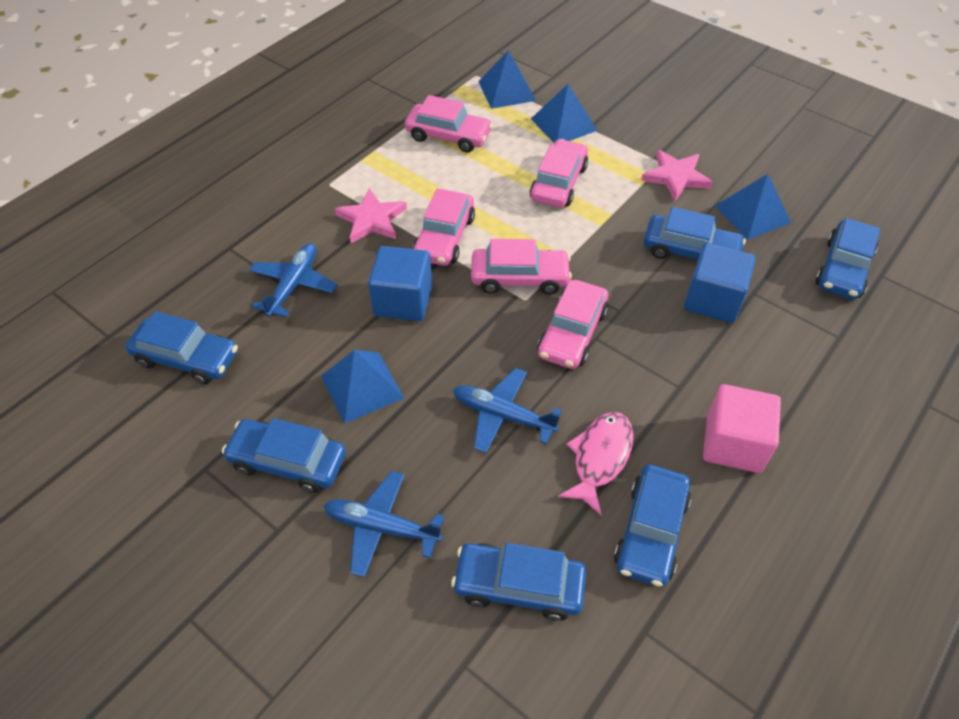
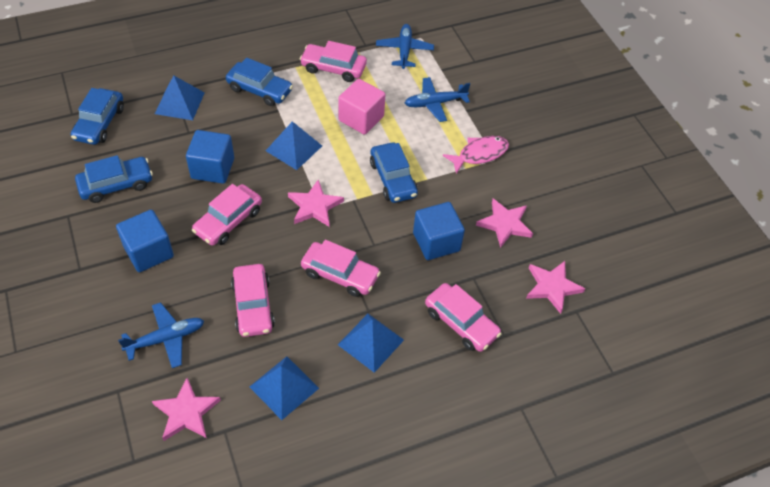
blue car: [125,311,238,384] [222,418,346,493] [451,543,586,621] [614,464,691,587] [644,207,746,260] [815,218,880,300] = 6 -> [71,88,124,145] [75,155,153,203] [226,58,293,106] [370,142,418,203] = 4
blue cube: [368,246,432,321] [684,243,756,323] = 2 -> [116,210,174,272] [186,130,234,184] [413,202,465,260] = 3
pink star: [335,188,407,243] [641,150,713,201] = 2 -> [152,378,221,441] [288,180,344,227] [476,199,533,248] [526,261,585,314] = 4

